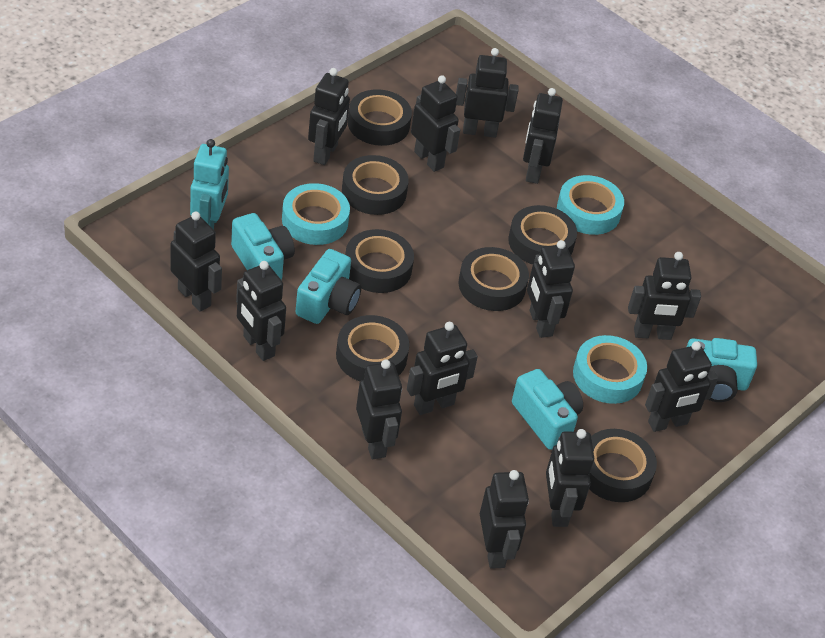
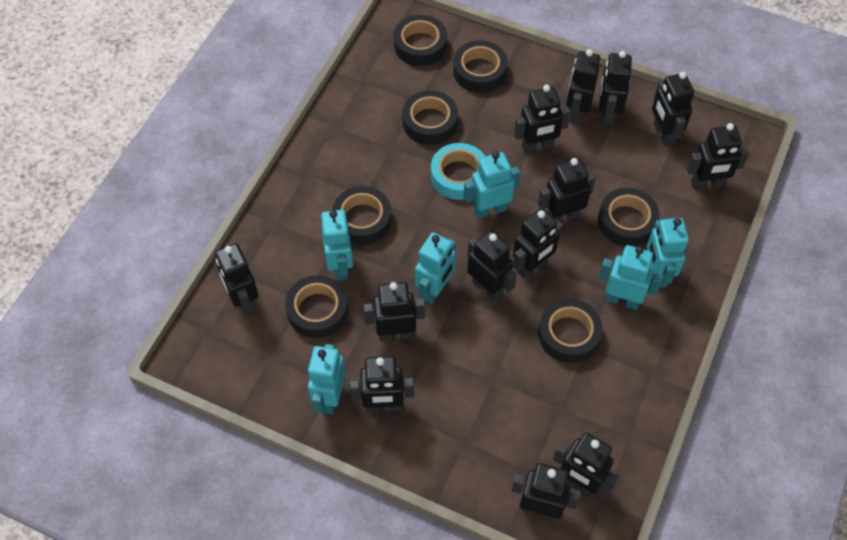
turquoise camera: [231,213,295,280] [296,249,361,324] [512,369,583,450] [687,338,757,402] = 4 -> none = 0
turquoise robot: [190,139,229,229] = 1 -> [307,344,346,414] [321,209,353,281] [415,232,456,304] [464,151,520,219] [599,245,663,310] [646,218,689,288] = 6
turquoise tape: [282,183,350,245] [557,175,624,235] [573,335,647,404] = 3 -> [431,143,485,200] = 1

